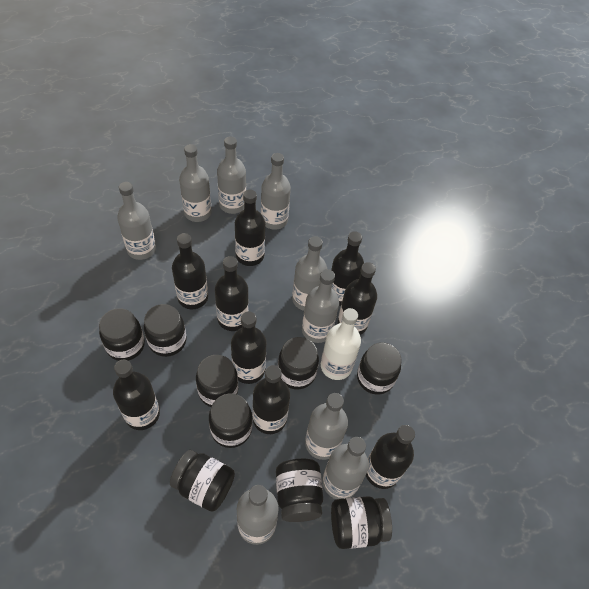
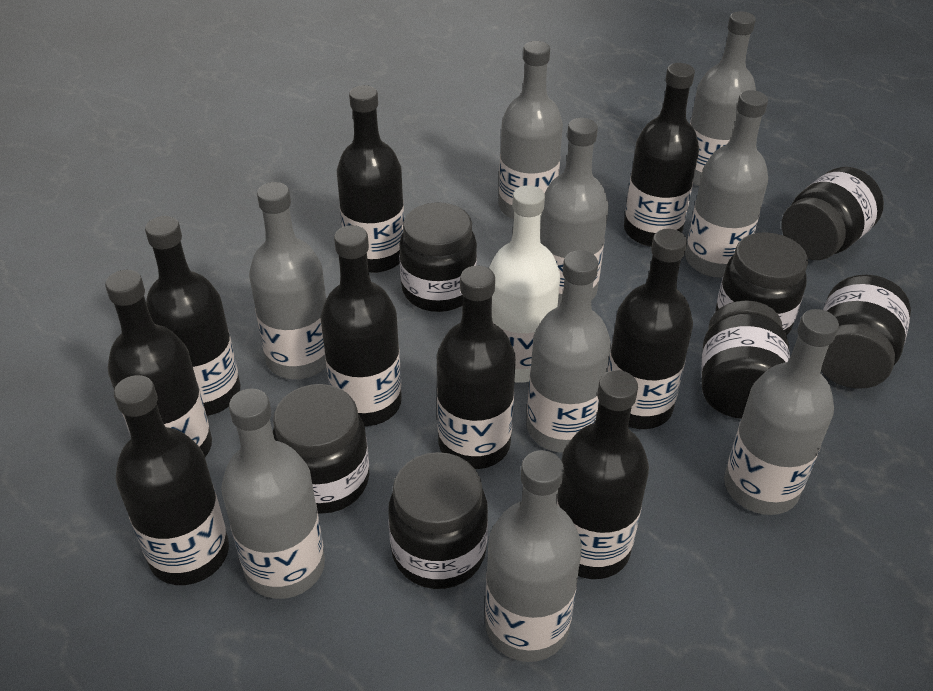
black jar: [99,308,145,361] [144,304,186,357] [170,450,235,512] [196,355,238,407] [209,393,253,448] [276,459,323,522] [278,337,319,389] [331,496,392,549] [357,342,402,395] = 9 -> [273,384,369,514] [388,452,488,589] [399,203,477,312] [701,300,790,419] [715,232,808,336] [782,167,884,260] [821,275,911,389] = 7

